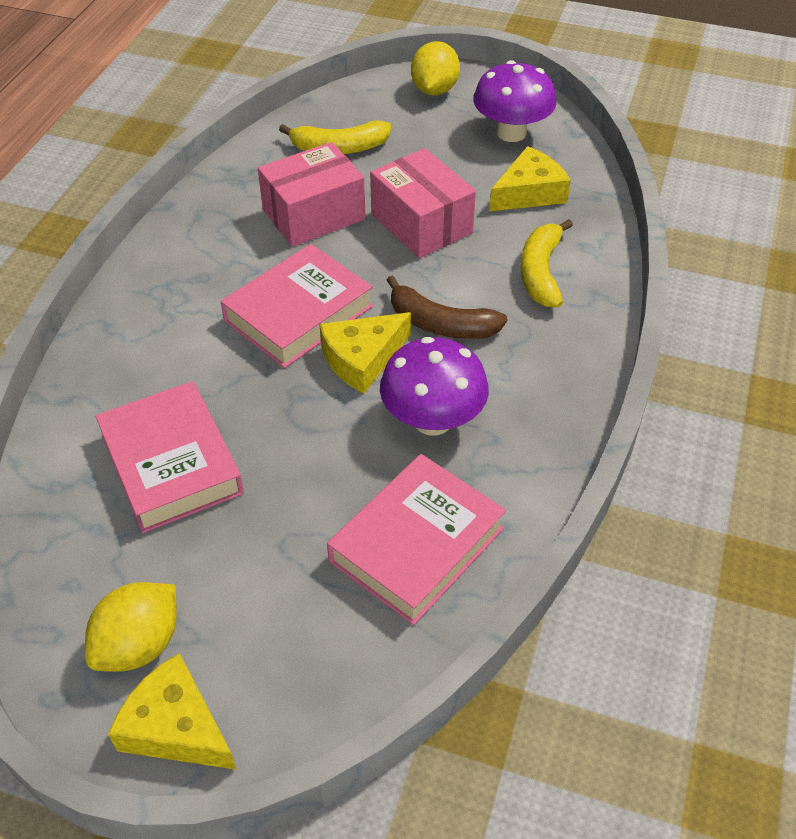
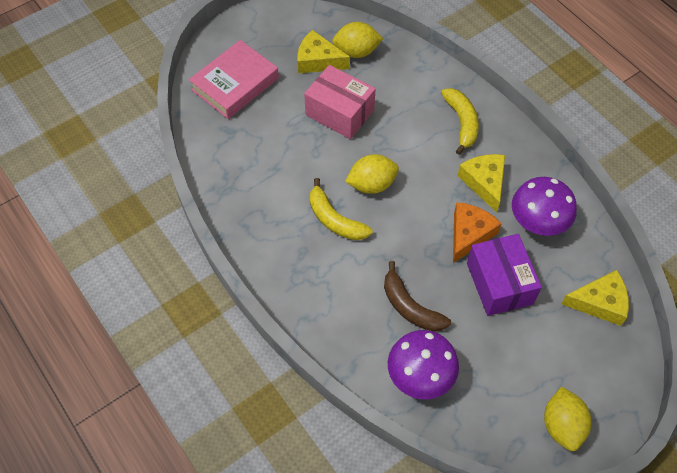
orange cheese: none = 0 -> [453,202,502,263] = 1
pink book: [95,381,244,533] [220,244,373,368] [327,454,506,625] = 3 -> [189,40,279,119] = 1
pink box: [258,142,366,247] [370,148,476,258] = 2 -> [304,65,376,139] = 1
purple box: none = 0 -> [467,234,542,316] = 1
yellow lemon: [85,582,177,672] [411,41,460,95] = 2 -> [332,22,383,58] [345,154,399,194] [544,387,592,451] = 3

